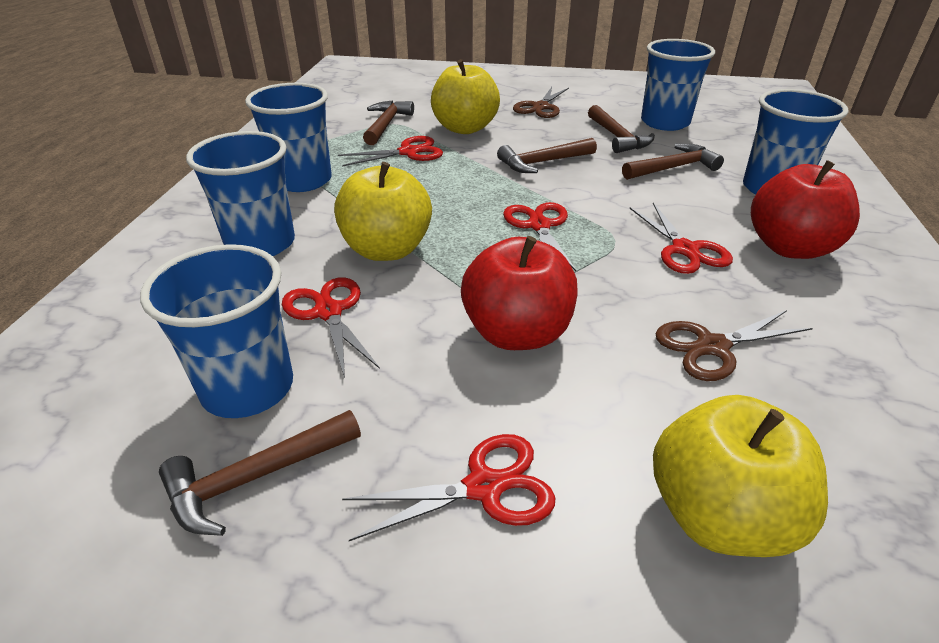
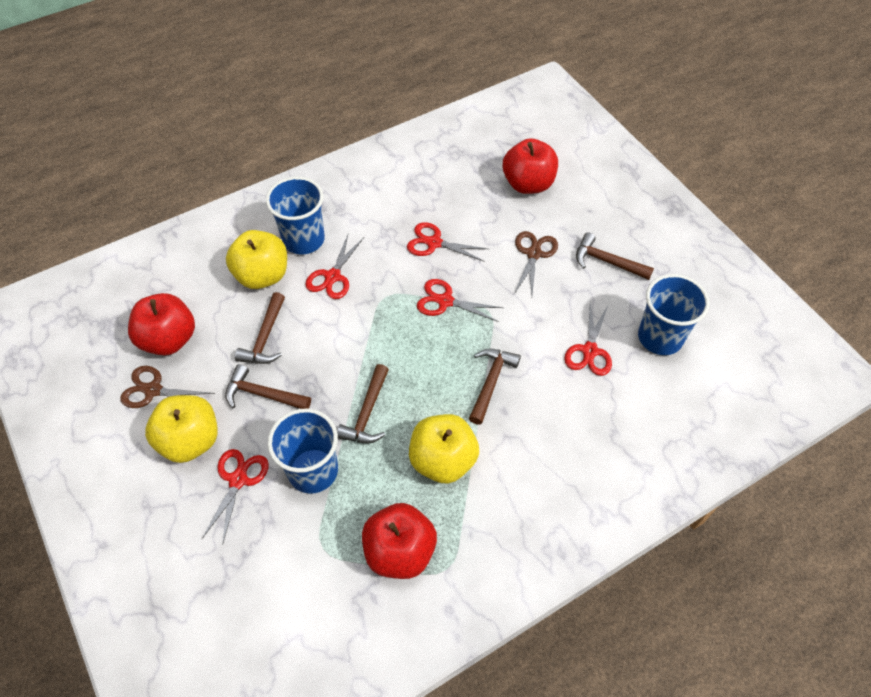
blue cup: [140,244,293,418] [186,131,295,256] [245,83,332,192] [641,39,715,131] [743,89,849,195] = 5 -> [266,177,325,254] [268,408,338,494] [638,274,709,355] = 3
red apple: [461,236,578,350] [751,160,860,259] = 2 -> [128,293,195,355] [362,503,437,579] [503,138,558,194] = 3

